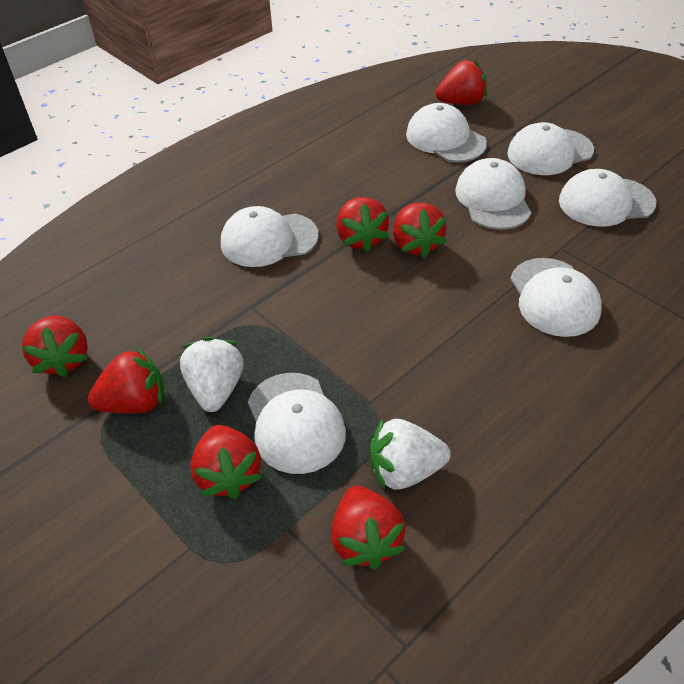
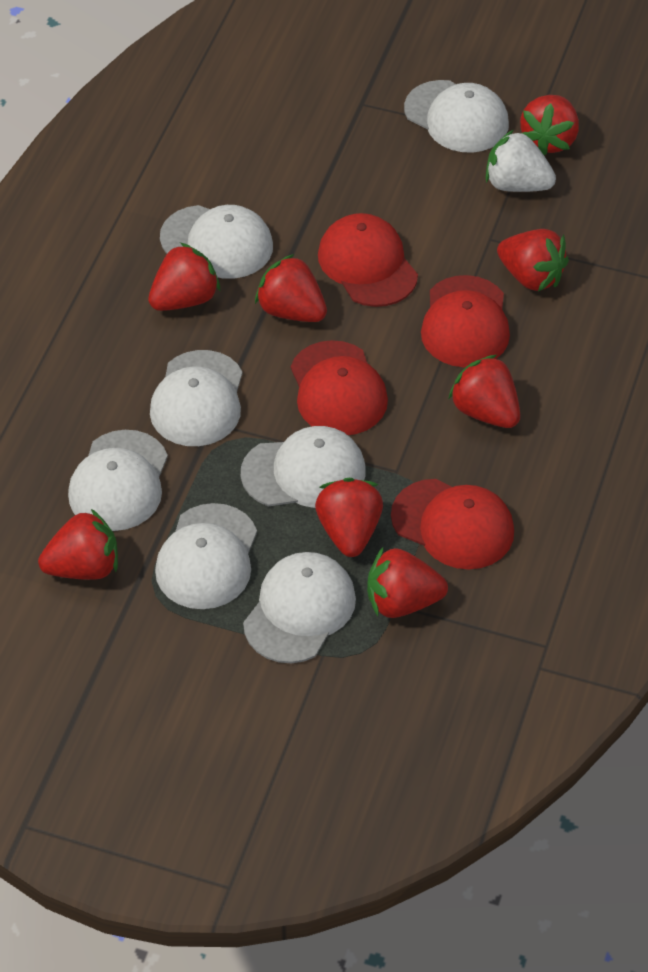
red cap: none = 0 -> [291,340,388,435] [318,213,418,307] [391,479,514,569] [421,275,510,367] = 4
red strawberry: [22,315,88,378] [88,347,164,414] [190,425,262,499] [331,486,406,569] [336,197,389,252] [393,203,447,259] [436,60,487,105] = 7 -> [38,509,118,580] [148,243,220,311] [255,254,327,322] [315,478,383,557] [367,548,448,618] [448,355,520,428] [497,229,569,291] [520,95,579,155] = 8
white strawberry: [180,337,244,412] [370,418,451,490] = 2 -> [486,130,556,192] = 1

